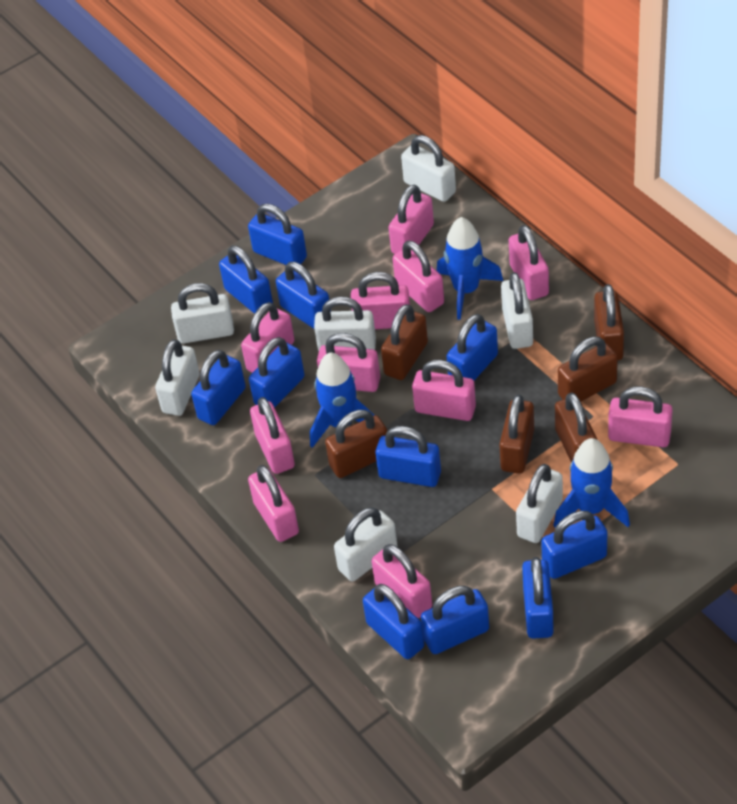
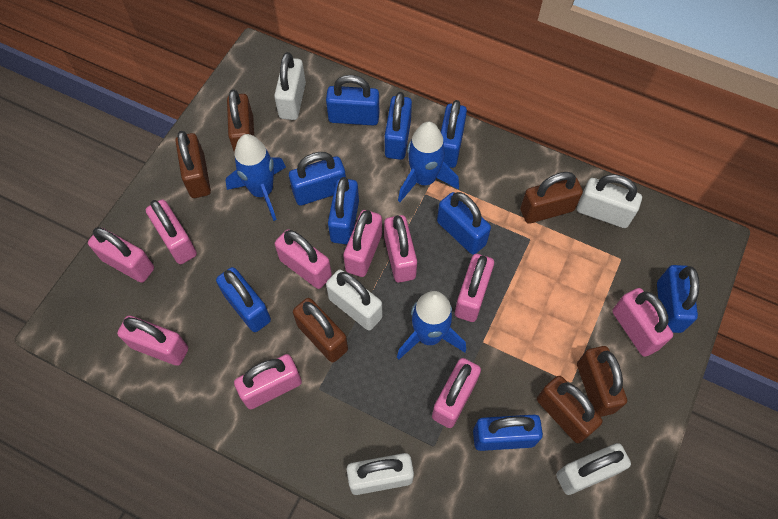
blue padlock: [191,350,246,425] [219,246,273,314] [248,204,307,265] [249,337,305,408] [276,262,331,329] [363,584,424,659] [375,426,441,487] [421,586,489,654] [447,314,498,380] [522,557,554,639] [541,511,607,579] = 11 -> [216,267,271,332] [289,152,346,206] [326,75,379,126] [328,177,359,244] [385,92,412,160] [437,192,491,255] [441,100,467,168] [473,415,543,451] [657,265,699,333] = 9
pink padlock: [241,302,294,373] [248,465,299,542] [250,397,295,474] [317,333,380,392] [351,272,410,329] [372,544,432,618] [388,185,434,254] [393,241,444,312] [412,360,476,421] [509,225,549,300] [608,387,673,447] = 11 -> [88,227,154,283] [117,316,188,366] [146,199,197,264] [234,354,302,409] [275,229,332,289] [343,210,382,277] [384,215,417,283] [432,358,481,428] [455,254,494,322] [612,288,673,357] = 10
white padlock: [155,339,200,416] [171,283,234,344] [314,296,376,351] [334,508,397,582] [401,135,456,202] [501,272,533,349] [516,464,563,543] = 7 -> [274,52,306,120] [326,270,383,330] [346,453,414,495] [556,443,631,495] [577,174,642,228] = 5

